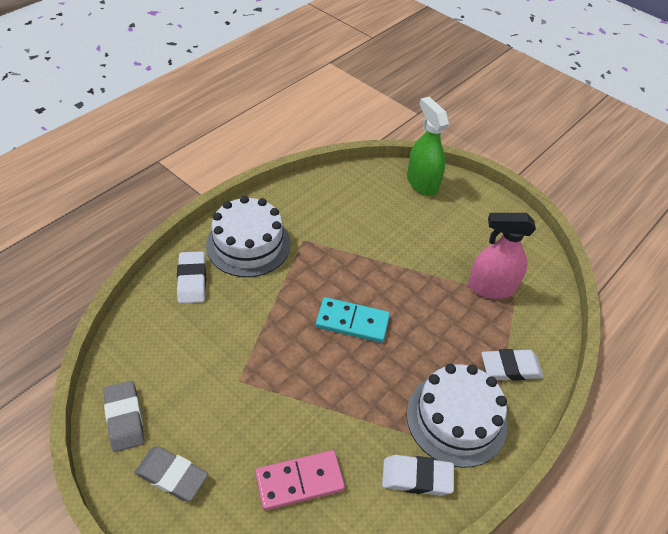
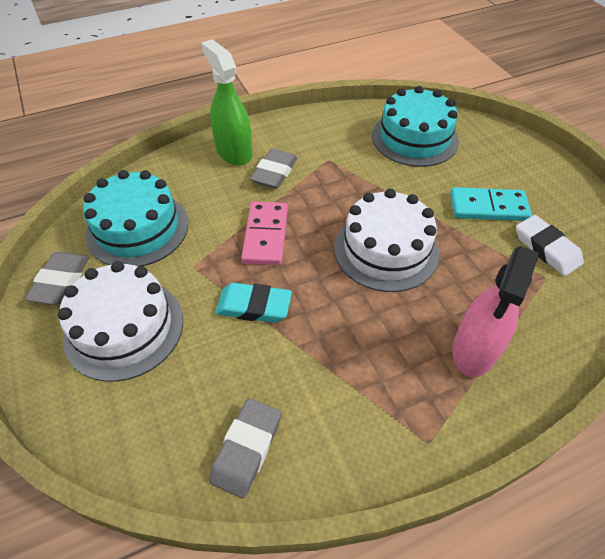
grey eraser: [104,381,144,452] [134,446,208,501] = 2 -> [25,252,89,305] [209,398,281,498] [250,149,297,189] = 3
turquoise cake: none = 0 -> [83,170,189,267] [372,86,459,167] = 2
turquoise eraser: none = 0 -> [215,283,292,323] = 1
white eraser: [177,251,206,304] [382,455,454,496] [481,349,544,381] = 3 -> [516,215,584,276] = 1

